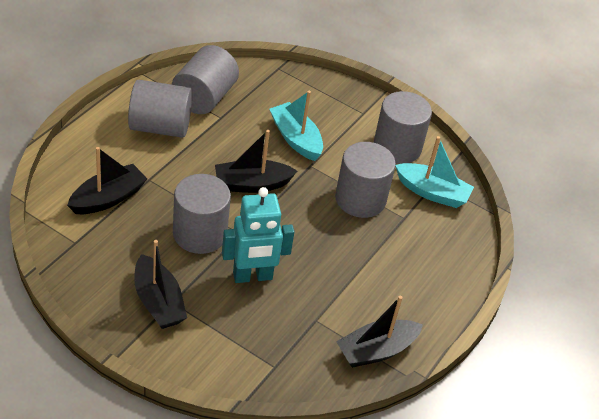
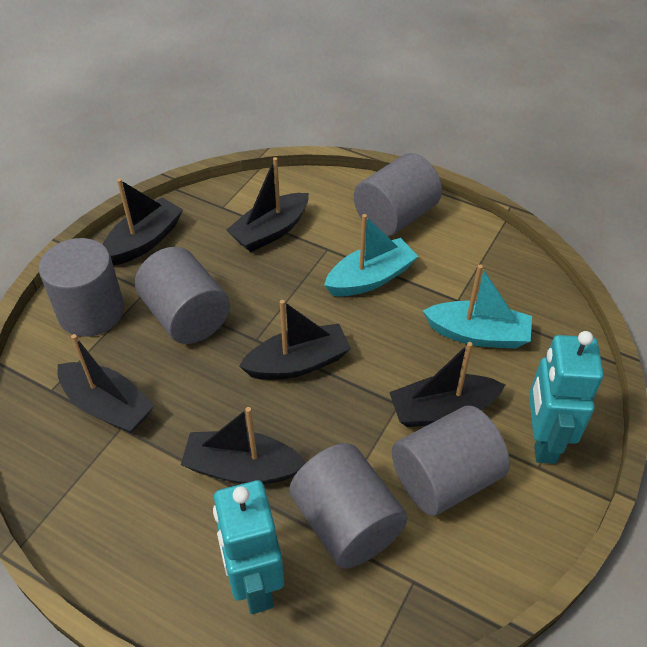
black boat: [67,147,147,214] [134,240,187,329] [215,130,297,193] [336,296,423,368] = 4 -> [57,334,155,433] [103,178,183,266] [181,407,306,484] [227,157,309,252] [239,300,351,380] [389,342,505,427] = 6
turquoise robot: [222,187,294,283] = 1 -> [213,480,284,614] [529,331,604,464] = 2

